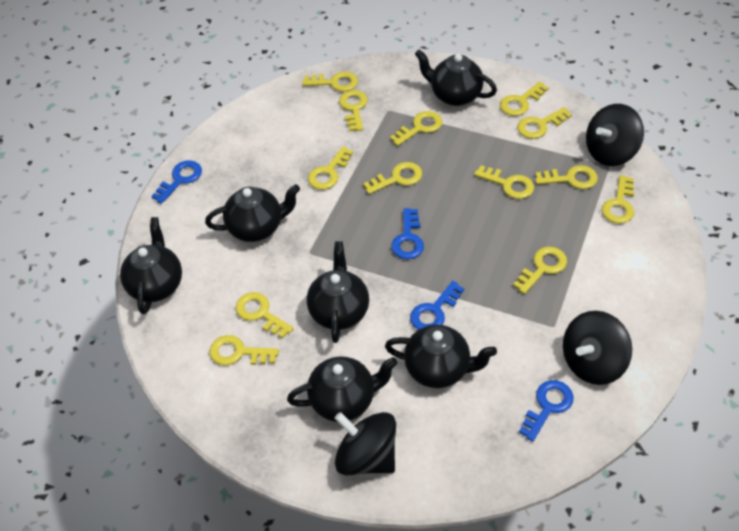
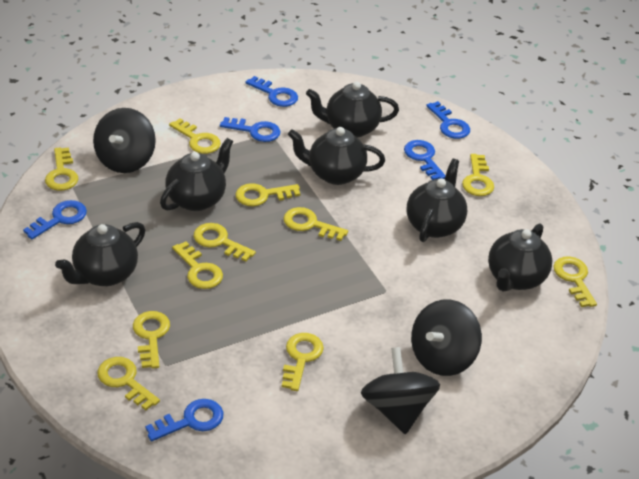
blue key: [152,160,202,204] [391,208,424,259] [410,281,464,330] [519,380,574,442] = 4 -> [23,200,87,239] [145,399,224,441] [220,117,280,142] [246,76,298,107] [404,140,446,180] [426,101,470,139] = 6
yellow key: [209,335,279,366] [235,292,294,339] [302,72,358,92] [308,147,353,190] [339,90,368,131] [363,162,422,194] [390,111,442,146] [474,165,534,199] [500,82,548,116] [513,247,567,294] [517,107,572,139] [535,165,598,189] [601,175,635,224] = 13 -> [45,148,78,191] [98,357,160,410] [133,311,170,369] [169,119,221,154] [172,241,223,289] [193,223,256,262] [236,183,300,206] [282,333,324,391] [284,207,348,241] [462,154,494,196] [554,256,597,307] = 11

